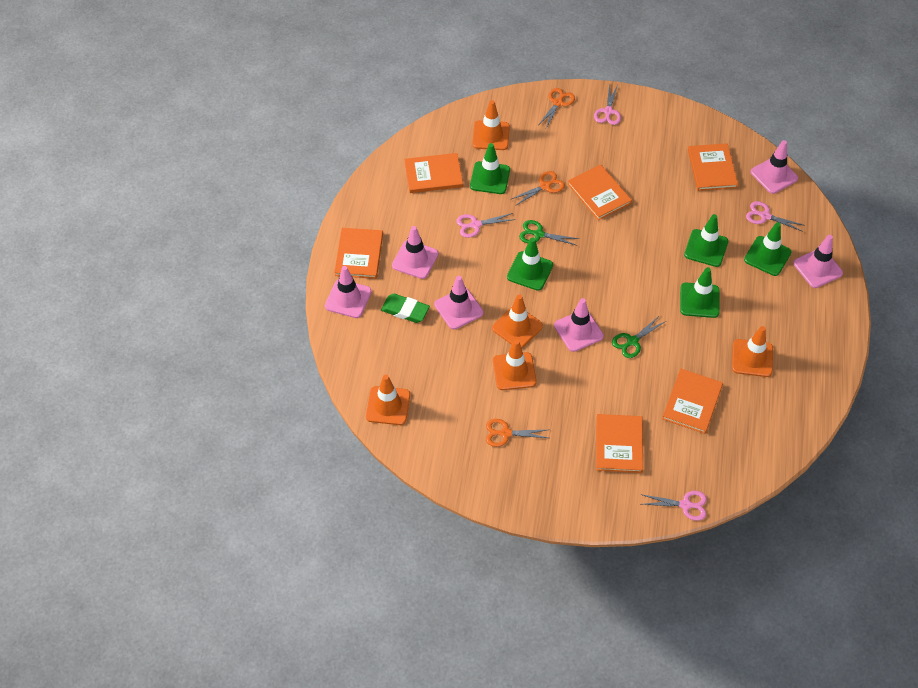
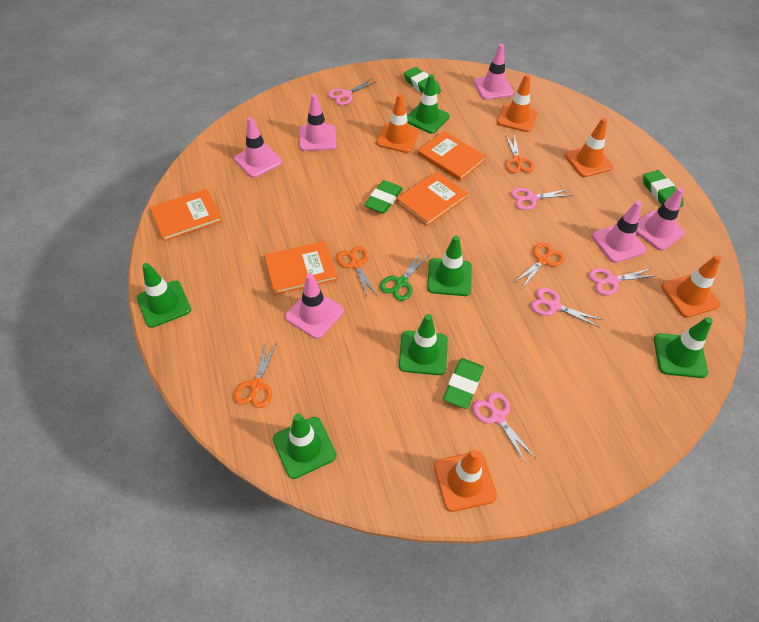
green eraser: [381,294,430,323] = 1 -> [365,180,403,214] [404,67,441,94] [443,358,484,409] [643,170,683,207] = 4
green scissors: [519,220,579,245] [612,315,666,358] = 2 -> [380,251,430,301] = 1
green traffic cone: [470,143,510,194] [507,238,553,291] [680,267,720,318] [684,214,728,267] [744,222,791,276] = 5 -> [137,263,191,328] [273,413,336,479] [399,314,448,375] [407,74,450,133] [427,236,472,296] [654,317,713,378] = 6
orange book: [334,228,383,279] [404,153,463,193] [568,164,632,220] [596,414,643,473] [662,368,723,434] [688,143,738,191] = 6 -> [150,189,222,241] [264,241,337,295] [396,171,468,226] [418,131,486,181] = 4
orange scissors: [486,419,548,447] [512,171,565,206] [539,88,575,128] = 3 -> [234,343,277,408] [336,246,377,298] [505,134,534,173] [513,242,565,290] = 4
pink scissors: [456,213,515,238] [594,83,621,125] [641,491,707,521] [746,201,803,232] = 4 -> [328,78,377,105] [473,392,535,464] [511,188,573,210] [531,288,602,328] [589,268,655,295] = 5

